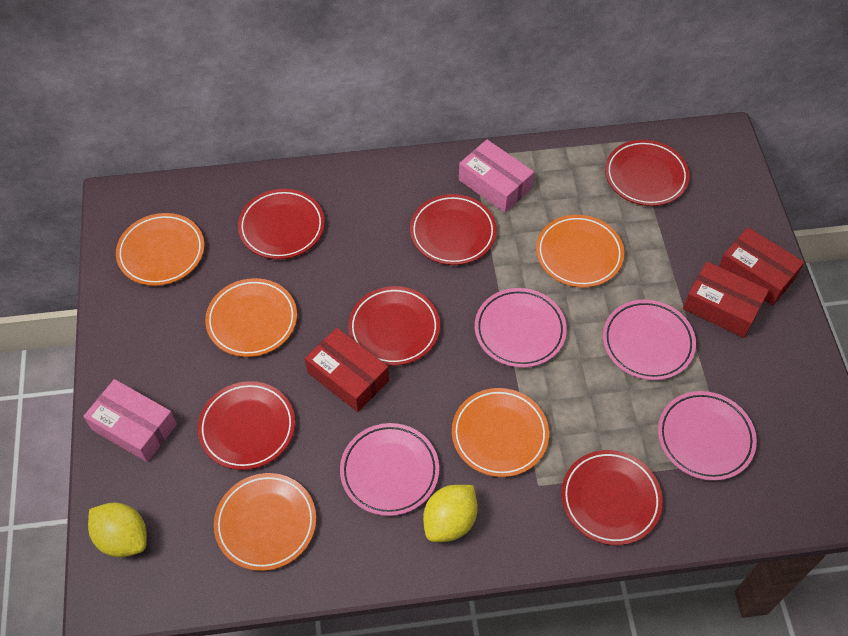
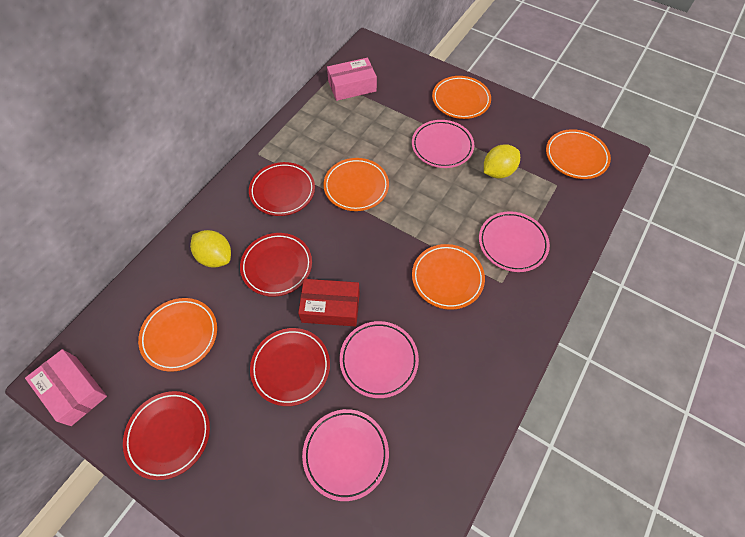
red box: [305,328,389,412] [683,261,769,338] [719,227,804,305] = 3 -> [298,279,360,326] = 1
red plate: [198,381,295,470] [238,189,325,259] [348,286,440,366] [410,194,497,265] [561,450,663,545] [605,140,690,206] = 6 -> [123,391,210,480] [240,233,312,297] [249,162,315,216] [250,328,330,406] = 4

